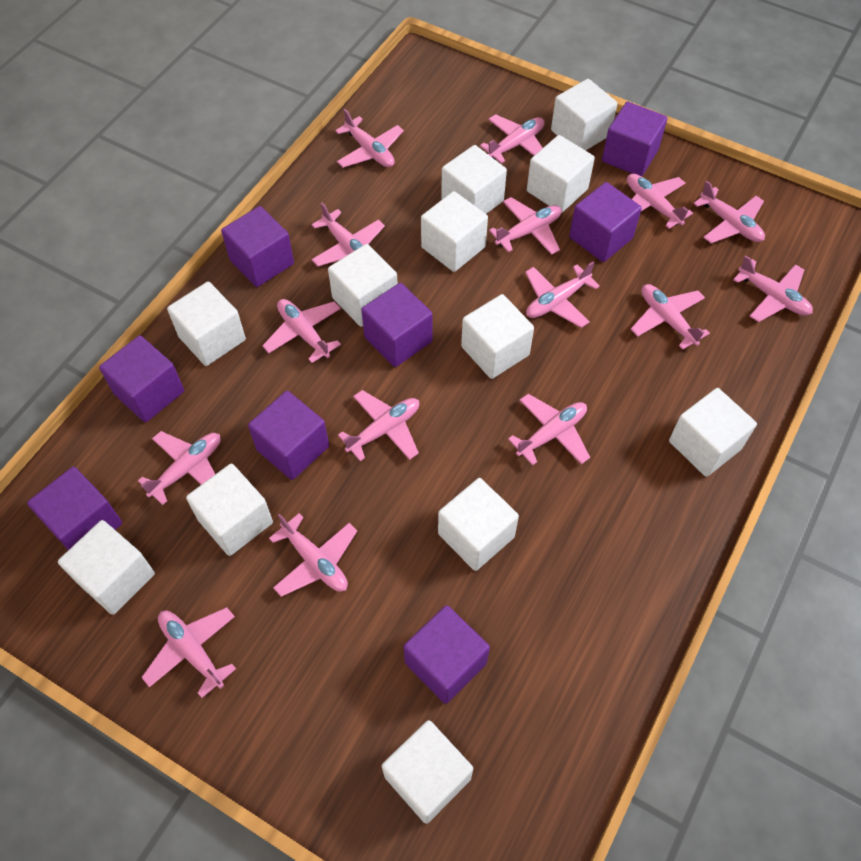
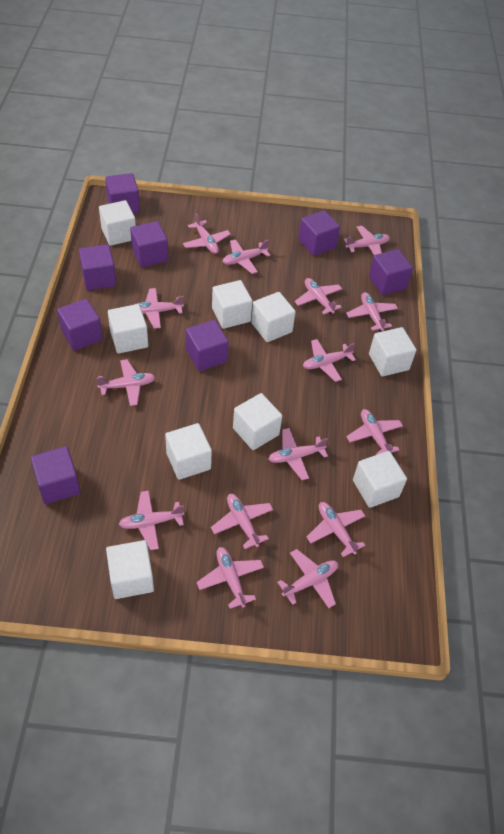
white cube: [58,520,155,615] [167,281,246,366] [186,463,273,556] [328,244,398,327] [382,720,473,824] [421,191,488,272] [438,478,519,571] [441,145,507,214] [461,294,534,379] [527,135,595,213] [551,79,618,151] [669,388,757,477] = 12 -> [99,200,136,246] [106,540,154,599] [108,304,148,354] [165,423,212,480] [212,280,253,329] [233,393,282,450] [251,292,296,342] [353,451,407,508] [369,327,416,377] = 9

